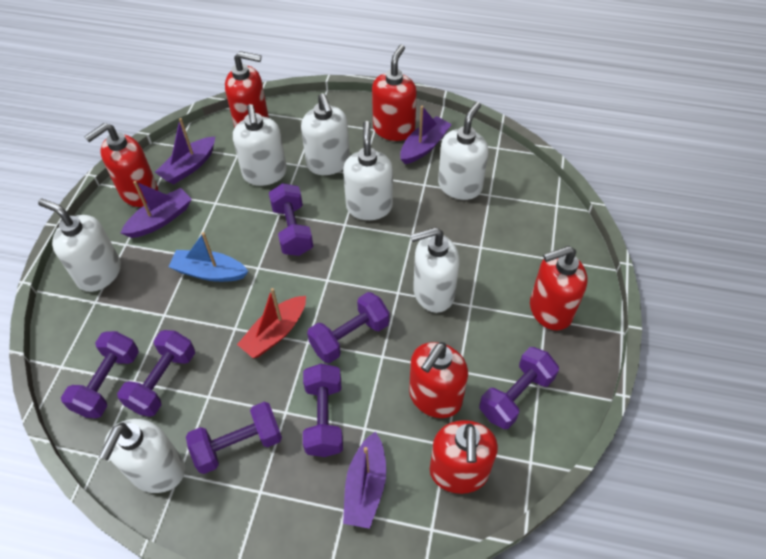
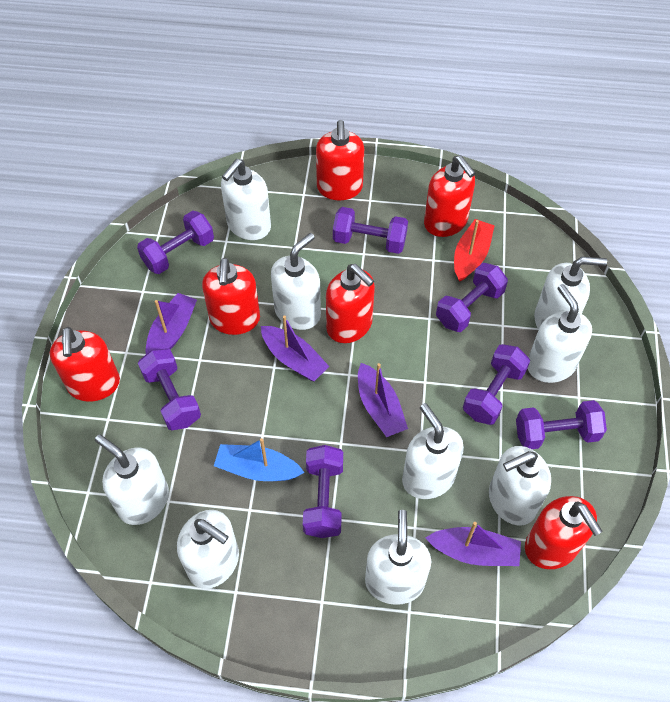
white soap dispenser: [38,198,121,292] [99,419,185,493] [233,104,287,186] [301,93,350,175] [343,121,393,220] [410,227,460,313] [438,102,489,200] = 7 -> [95,434,169,525] [177,510,239,589] [221,159,271,240] [271,233,321,330] [365,510,431,605] [402,403,464,499] [489,446,551,525] [528,284,592,383] [534,257,607,330] = 9

